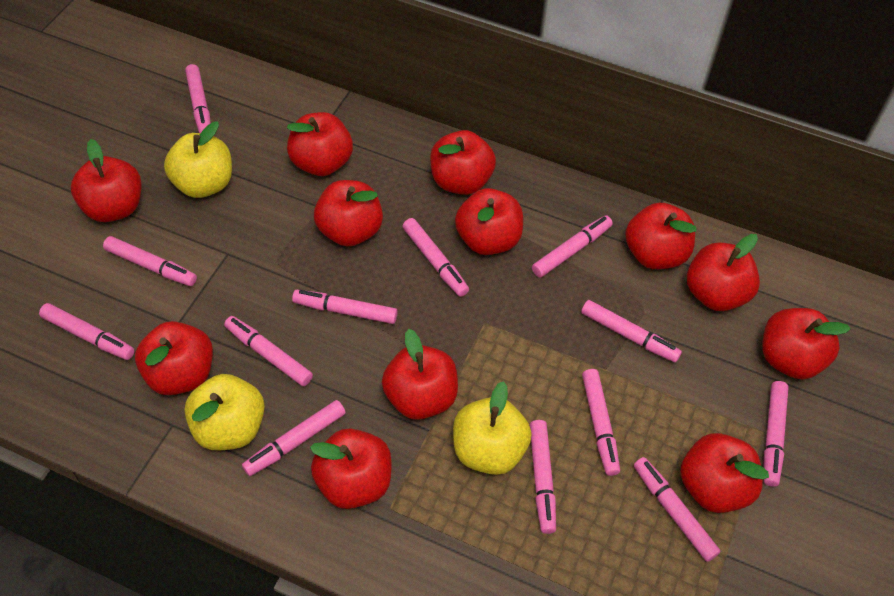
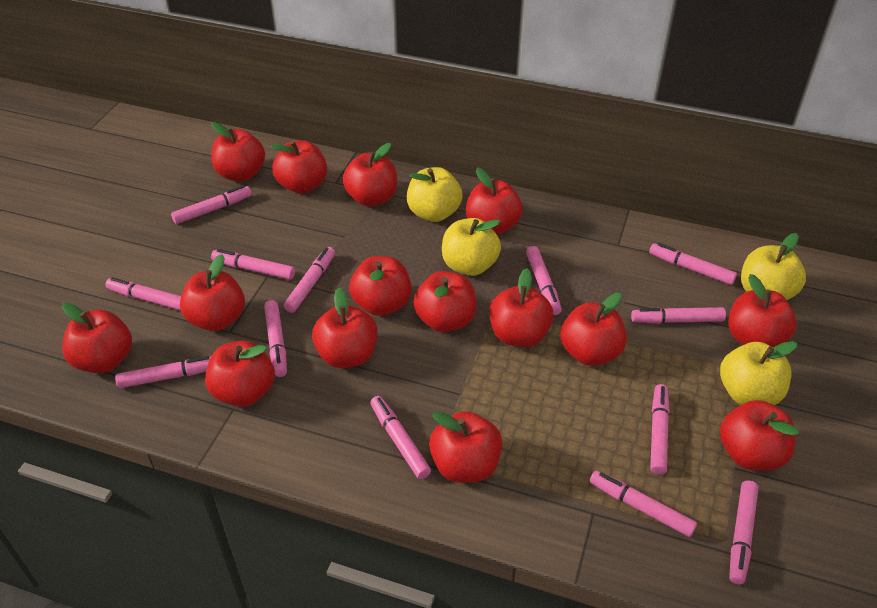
red apple: [71,139,141,222] [135,321,213,395] [287,112,353,176] [310,428,392,509] [314,180,383,247] [382,329,458,420] [430,130,496,195] [455,188,523,255] [625,203,696,269] [680,433,769,513] [687,234,760,311] [762,308,851,380] = 12 -> [62,303,132,373] [180,254,245,331] [205,341,275,407] [211,122,265,181] [271,140,327,194] [312,288,378,368] [343,143,397,207] [349,256,412,316] [414,271,477,332] [429,411,503,483] [466,168,523,235] [489,268,554,347] [560,293,627,366] [720,400,799,471] [728,274,797,347] = 15
yellow apple: [164,121,232,198] [184,374,265,450] [453,382,532,475] = 3 -> [407,167,463,222] [442,218,501,276] [720,341,797,405] [741,233,806,300] = 4

